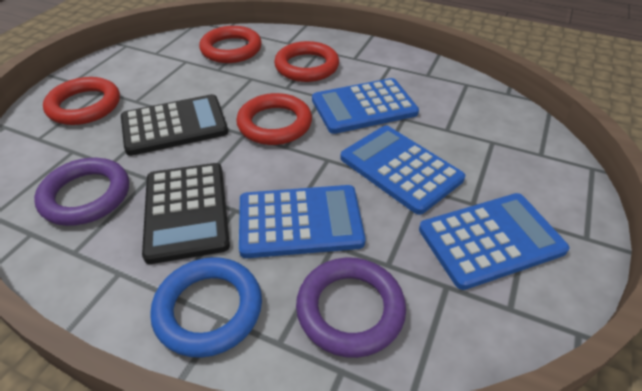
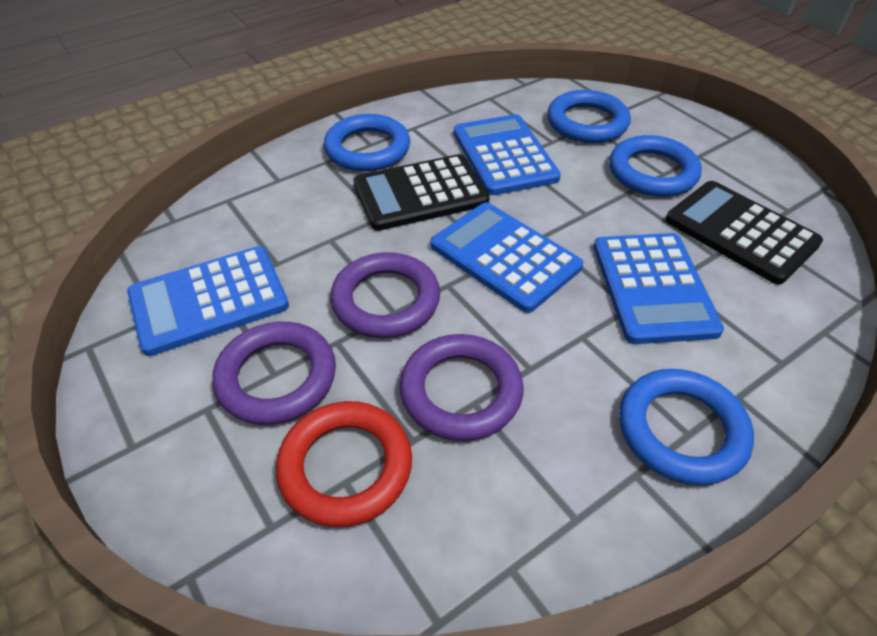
blue ring: [150,257,262,358] = 1 -> [324,114,410,172] [547,90,631,143] [609,135,702,197] [619,369,754,485] = 4
purple ring: [34,158,129,226] [296,257,406,358] = 2 -> [212,322,336,425] [330,252,440,338] [400,334,524,441] = 3
red ring: [43,77,120,125] [199,26,262,63] [236,93,312,145] [274,41,339,82] = 4 -> [276,401,412,527] = 1

